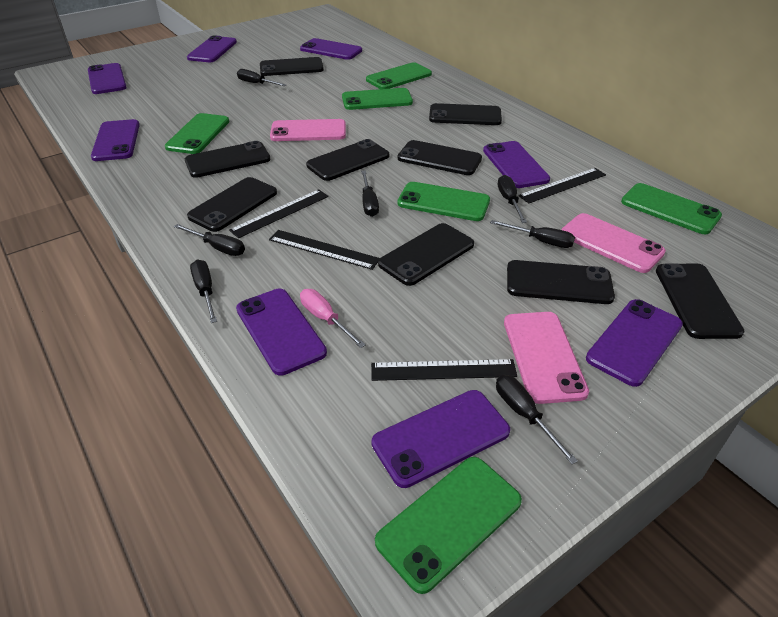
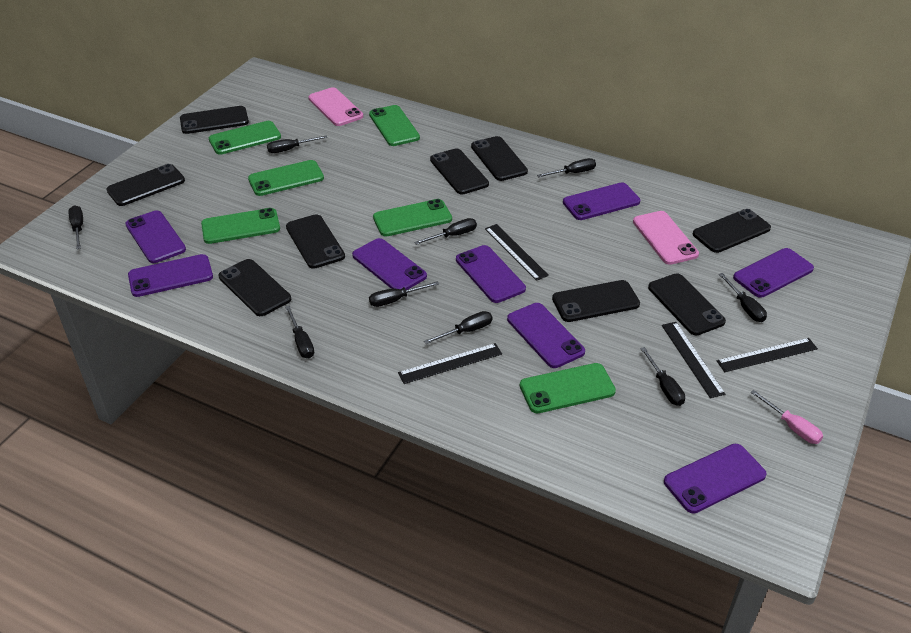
black screwdriver: [174,224,245,256] [190,260,217,323] [237,69,286,86] [361,170,379,217] [490,220,575,248] [496,375,578,464] [498,175,527,223] = 7 -> [68,205,83,249] [267,135,327,153] [285,306,314,358] [369,281,439,307] [414,218,477,245] [424,311,493,344] [537,158,596,177] [640,347,685,406] [719,273,767,322] = 9
pink phone: [270,119,346,141] [504,312,589,404] [561,213,666,273] = 3 -> [309,87,363,126] [633,211,699,265] = 2

